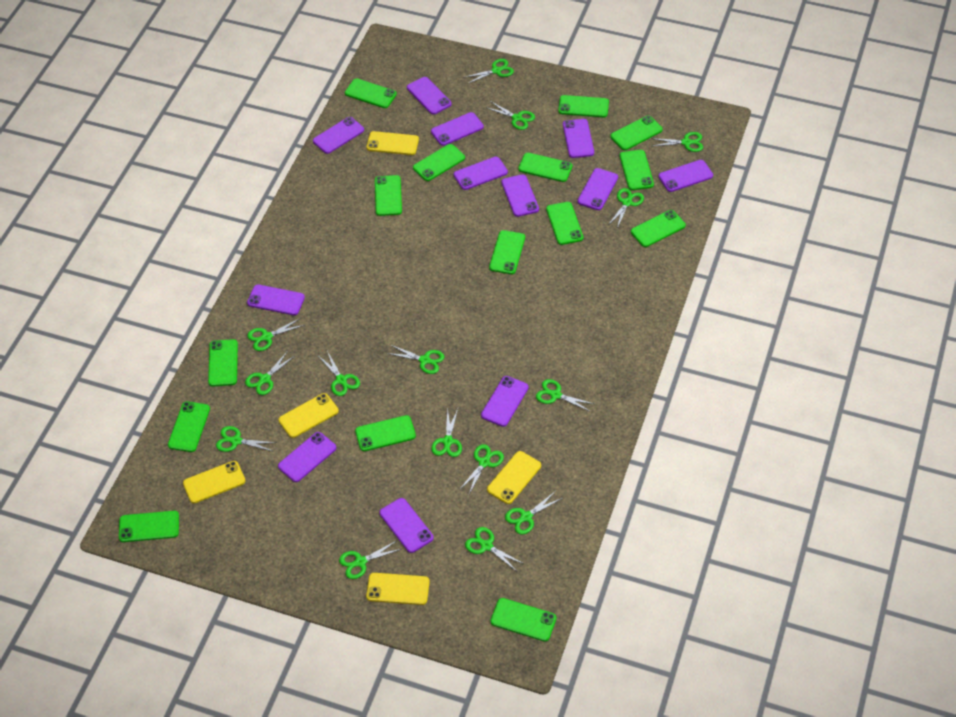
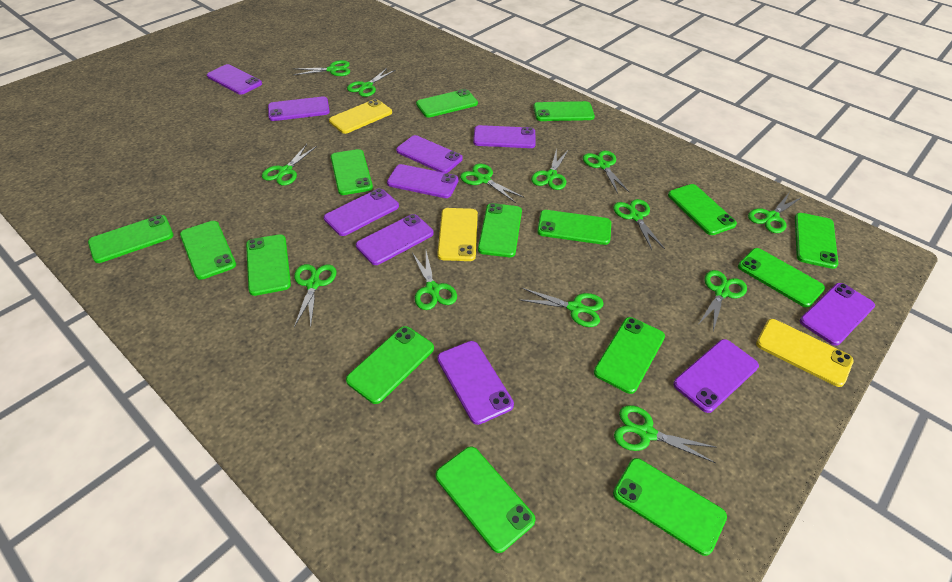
green scissors: [216,426,277,452] [245,351,295,395] [247,318,304,351] [319,351,360,396] [339,541,401,579] [386,345,444,374] [431,408,462,457] [459,444,504,494] [463,59,514,84] [465,527,524,570] [485,101,535,130] [505,492,563,534] [536,379,594,412] [608,188,644,228] [651,132,703,152] = 15 -> [262,144,317,185] [293,60,350,76] [294,264,337,327] [347,68,395,97] [412,251,457,310] [460,164,523,203] [518,288,604,327] [531,149,569,190] [583,151,629,194] [613,199,665,250] [614,405,717,463] [698,270,747,331] [748,193,802,233] = 13
purple phone: [247,284,305,315] [278,432,336,482] [313,117,364,154] [379,498,434,553] [407,77,452,114] [431,112,484,146] [454,157,508,190] [481,376,529,427] [501,174,539,217] [563,119,594,158] [577,168,618,210] [659,160,713,192] = 12 -> [207,64,262,95] [268,96,330,121] [324,189,399,236] [356,214,434,265] [387,164,459,198] [396,135,463,173] [437,341,514,425] [473,125,536,148] [673,339,759,413] [800,283,875,346] = 10
yellow phone: [183,461,245,503] [279,393,339,438] [366,131,419,155] [366,573,430,605] [487,451,541,504] = 5 -> [329,99,392,134] [437,208,478,261] [756,319,854,387] = 3

